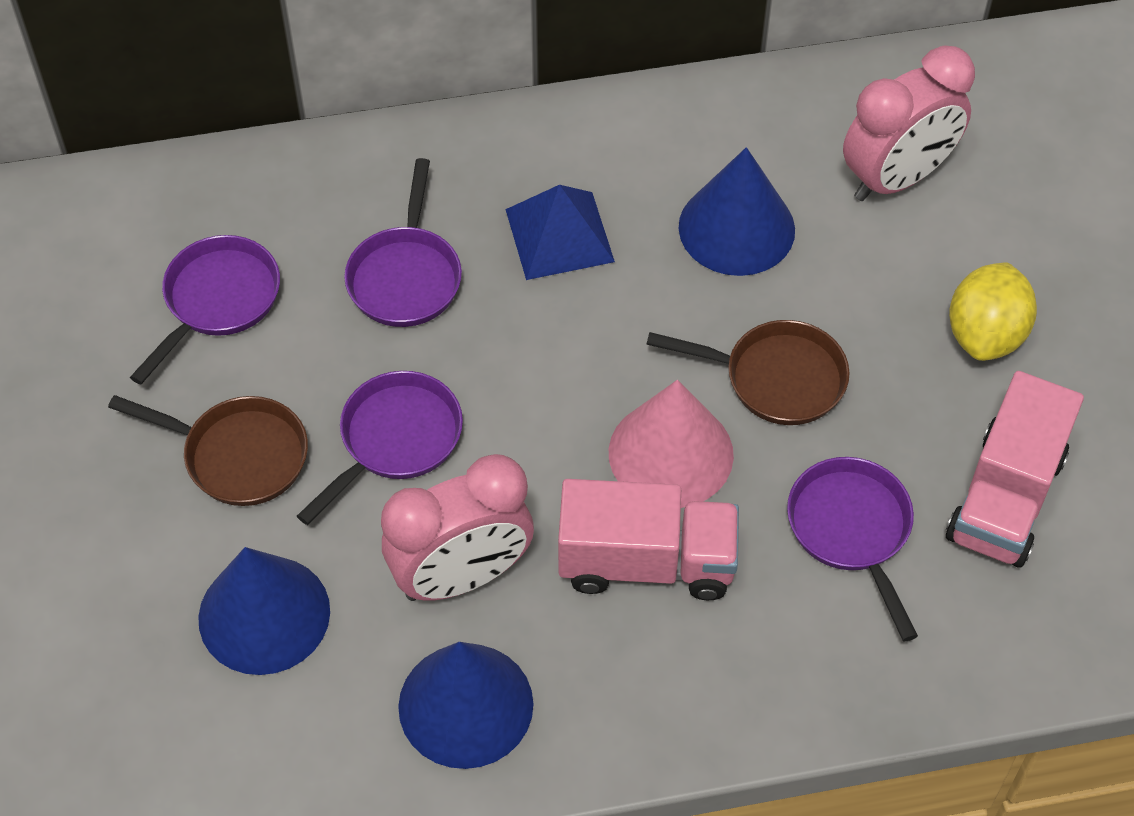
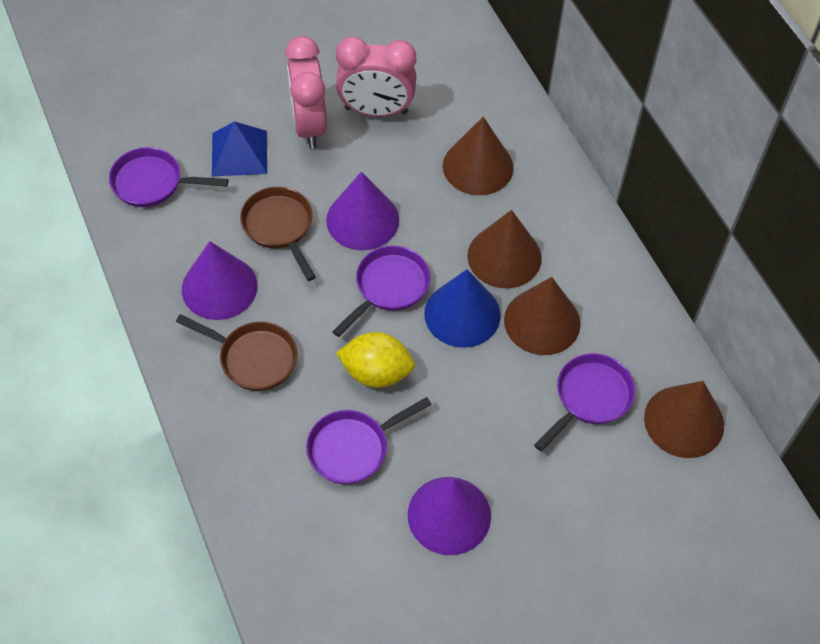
blue cone: [198,547,330,675] [398,642,533,769] [679,147,795,276] = 3 -> [424,269,501,348] = 1
brown cone: none = 0 -> [443,117,514,195] [468,210,541,288] [504,277,580,355] [644,381,724,458] = 4
pink cone: [609,380,734,508] = 1 -> none = 0
pink truck: [558,479,739,600] [946,371,1084,567] = 2 -> none = 0
purple cone: none = 0 -> [182,241,257,320] [326,171,399,251] [408,477,491,555] = 3

